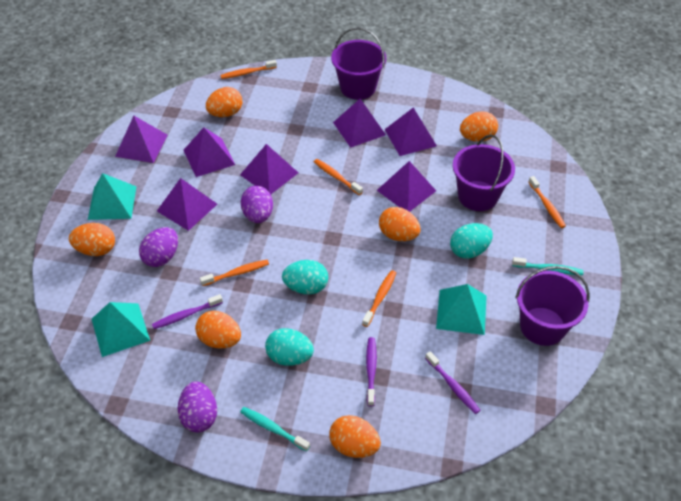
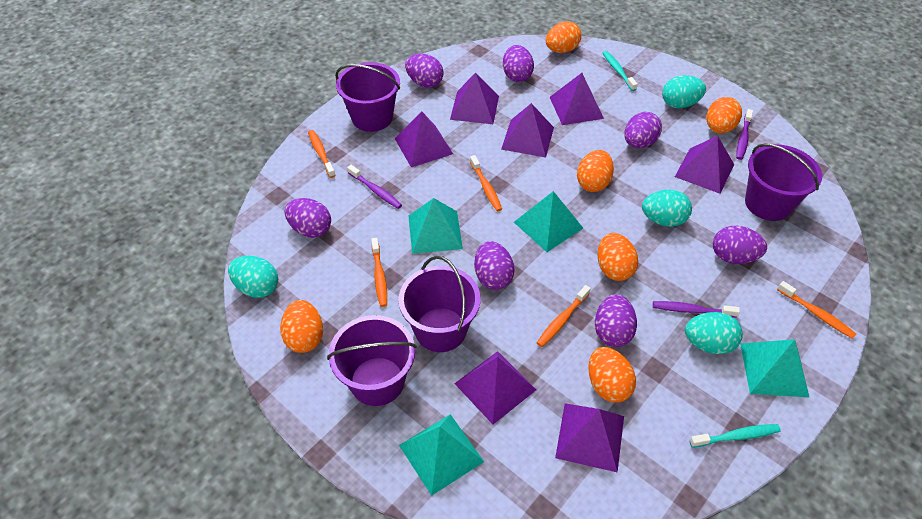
purple bucket: [331,27,386,100] [453,134,515,211] [515,266,590,346] = 3 -> [327,315,417,406] [335,62,400,132] [399,256,480,352] [745,144,822,221] = 4
purple egg: [139,227,178,267] [178,381,217,433] [241,186,273,223] = 3 -> [284,198,331,238] [405,53,444,88] [474,241,514,290] [503,45,534,82] [595,294,637,347] [624,112,662,148] [713,225,767,264] = 7
turquoise egg: [265,328,314,366] [282,260,328,294] [450,223,493,259] = 3 -> [228,256,278,298] [642,190,692,227] [662,75,706,108] [685,312,743,354] = 4
turquoise pyramid: [88,173,137,220] [92,302,150,357] [436,284,487,335] = 3 -> [399,414,484,496] [408,198,463,254] [514,191,583,252] [740,339,809,397] = 4

